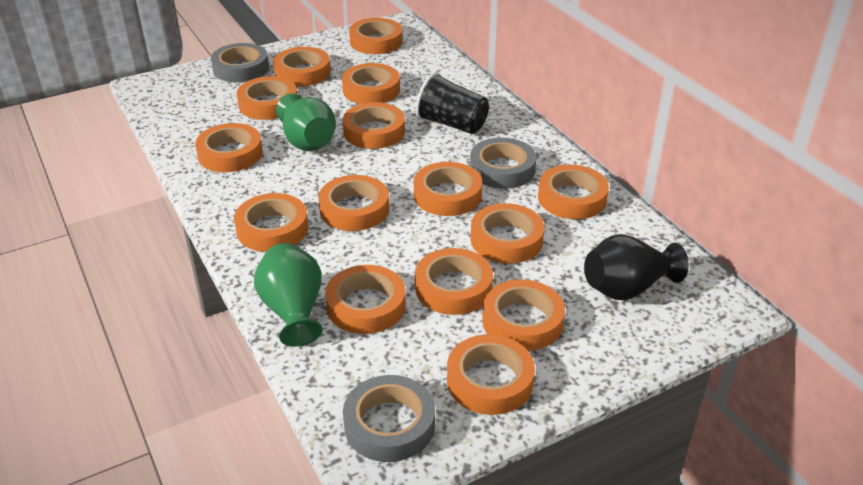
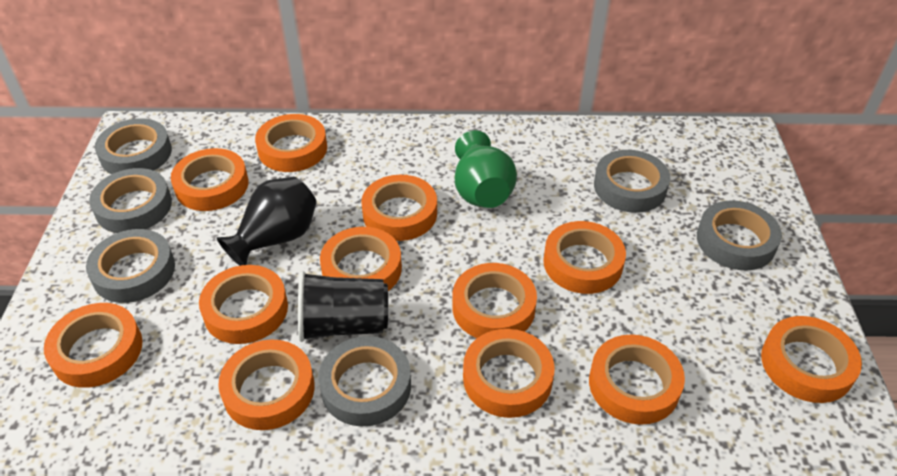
green vase: [254,243,323,347] [276,94,336,151] = 2 -> [455,130,517,208] = 1
grey tape: [211,43,269,82] [343,375,435,462] [470,138,536,189] = 3 -> [86,229,175,303] [89,168,172,233] [95,118,172,174] [318,336,411,427] [594,150,670,213] [697,201,782,270] = 6
orange tape: [195,123,263,172] [234,193,308,252] [237,76,297,120] [273,47,331,86] [318,175,389,231] [325,265,406,334] [342,63,400,104] [342,102,405,149] [349,18,403,54] [414,162,482,216] [415,248,493,315] [447,334,535,415] [470,203,544,264] [482,279,565,351] [538,165,609,219] = 15 -> [44,303,143,388] [171,148,248,211] [199,265,288,344] [218,339,315,430] [255,114,327,172] [320,227,402,291] [361,175,437,241] [453,263,537,338] [463,329,555,418] [543,221,626,294] [589,334,685,425] [761,316,862,403] = 12

